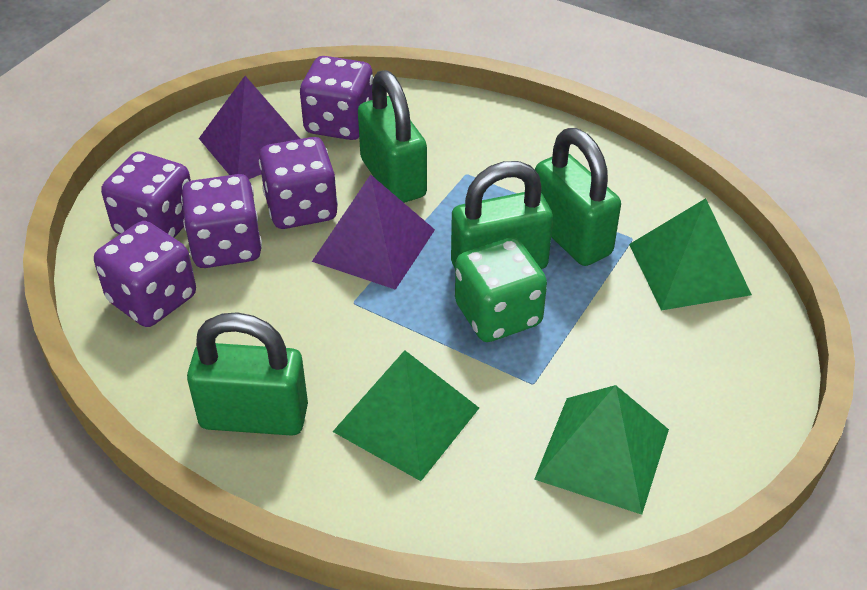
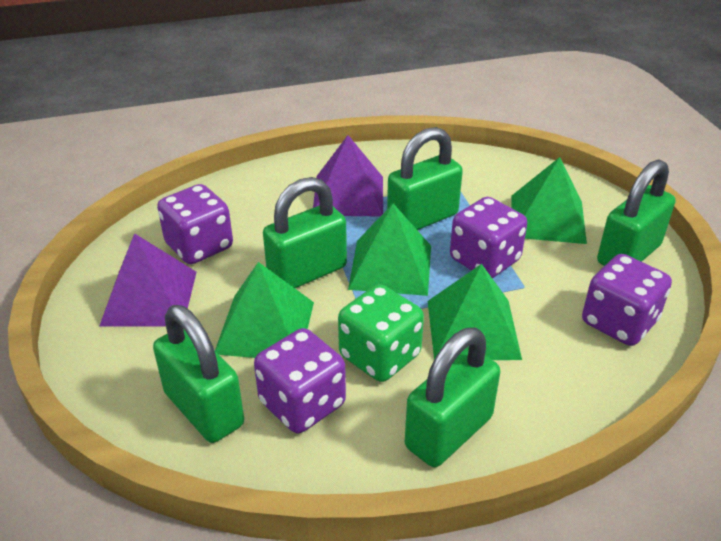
green padlock: [187,312,308,436] [358,70,427,203] [451,161,553,269] [535,128,621,266] = 4 -> [153,305,244,443] [263,177,347,288] [387,127,463,230] [405,328,500,467] [597,159,675,266] = 5
green pyramid: [333,350,479,481] [534,385,669,515] [629,198,752,310] = 3 -> [215,262,314,358] [348,204,431,296] [428,264,522,360] [512,157,587,244] = 4
purple dice: [94,221,196,327] [101,152,191,238] [181,174,262,268] [259,137,338,229] [300,56,373,140] = 5 -> [157,184,233,264] [254,328,346,433] [450,197,527,278] [582,254,672,346] = 4

